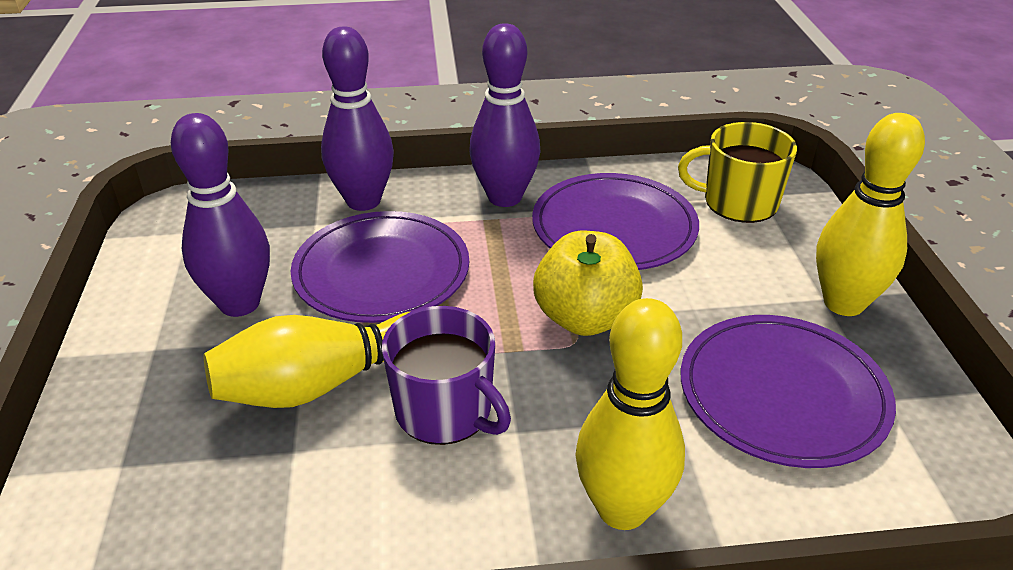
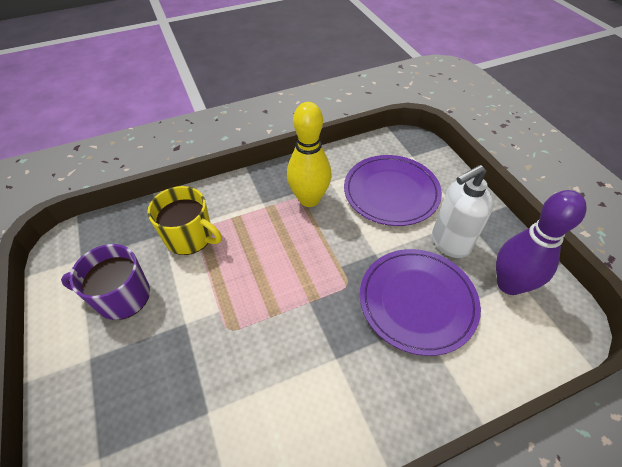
purple bowling pin: [171,113,270,317] [321,26,394,211] [469,23,541,207] = 3 -> [496,190,587,295] = 1
purple plate: [291,211,469,323] [532,173,699,270] [681,315,896,468] = 3 -> [344,155,442,226] [360,249,481,356] = 2
white soap dispenser: none = 0 -> [432,165,494,258] = 1
yellow apple: [533,231,643,336] = 1 -> none = 0
yellow bowling pin: [203,312,409,408] [575,298,685,530] [816,113,925,316] = 3 -> [287,102,332,207] = 1

